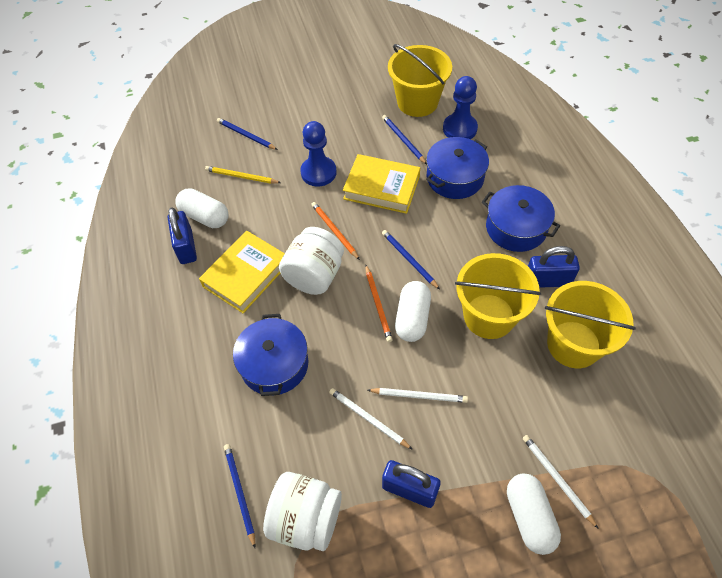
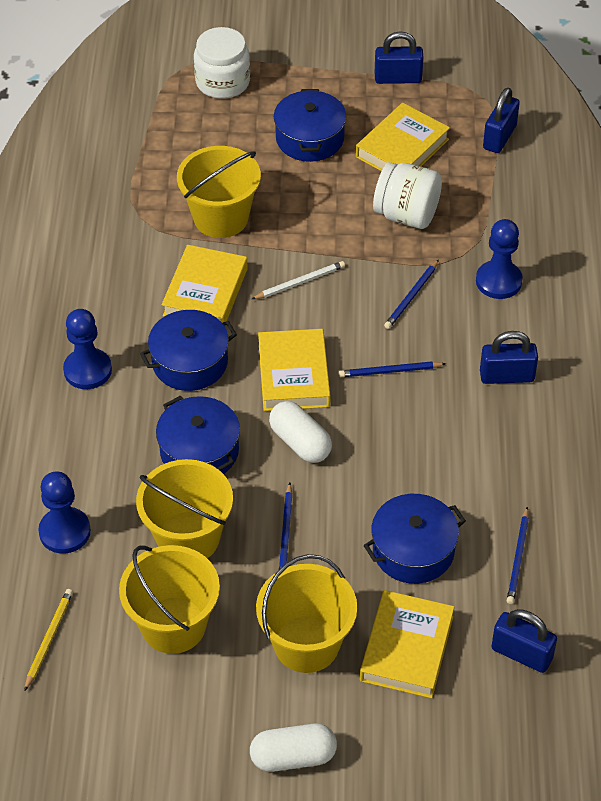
blue padlock: [168,207,197,264] [382,460,441,508] [528,246,580,288] = 3 -> [375,31,423,84] [480,331,538,384] [483,88,520,153] [491,609,557,673] = 4
blue pawn: [300,121,337,186] [443,76,478,139] = 2 -> [38,472,91,554] [63,309,112,389] [476,219,523,299] = 3
blue pot: [233,314,308,396] [426,137,489,199] [482,185,560,252] = 3 -> [140,310,237,391] [156,396,240,474] [274,89,347,162] [364,494,466,584] = 4
orange pencil: [311,202,360,260] [365,265,393,342] = 2 -> none = 0
white capsule: [175,188,229,228] [395,281,431,342] [507,474,561,555] = 3 -> [250,724,337,772] [269,401,332,463] = 2
white pencil: [329,388,413,450] [368,388,468,403] [523,435,599,529] = 3 -> [252,261,345,299] = 1
yellow book: [199,231,285,313] [343,154,420,214] = 2 -> [162,245,248,323] [258,329,330,411] [356,103,450,171] [360,590,454,698] = 4
yellow bucket: [388,44,452,117] [455,253,541,339] [545,281,636,368] = 3 -> [119,545,220,654] [136,459,233,558] [177,146,261,238] [256,554,357,673] = 4

